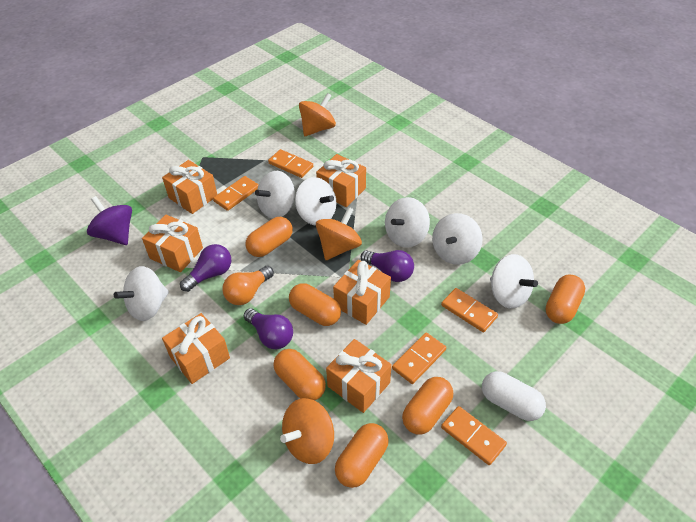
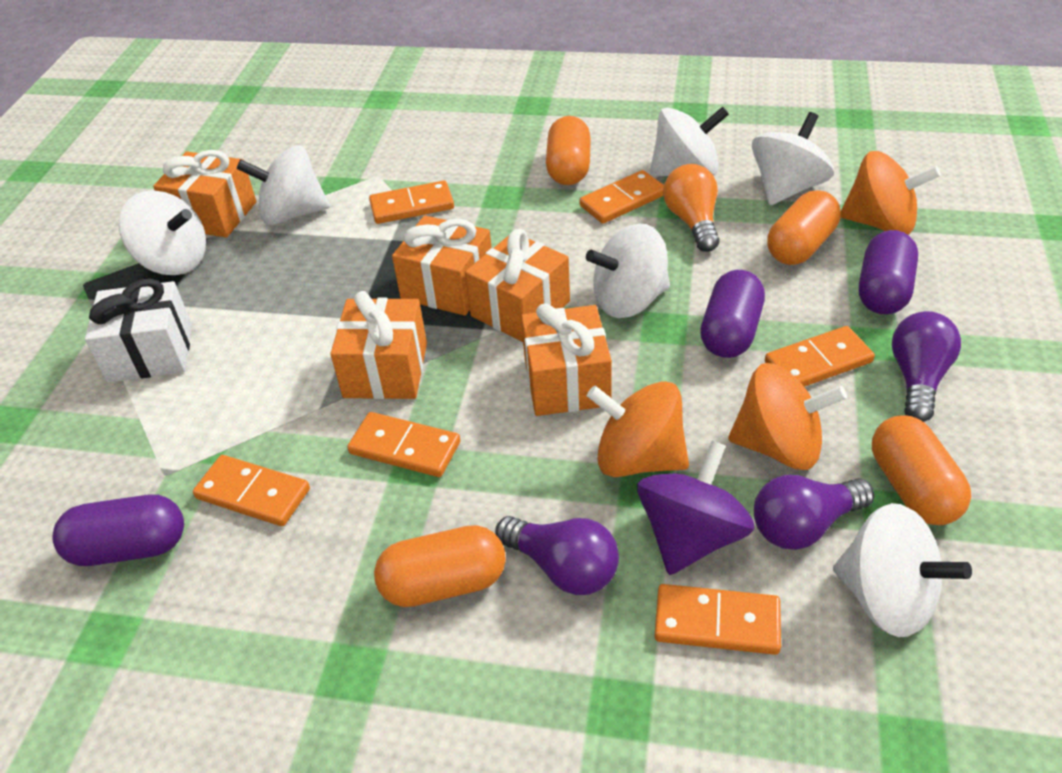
orange capsule: [245,217,293,257] [273,349,326,401] [289,284,341,326] [335,423,389,488] [402,377,453,435] [545,274,585,324] = 6 -> [374,525,506,607] [546,116,591,185] [767,190,841,265] [872,415,971,525] = 4
orange domino: [213,176,259,211] [268,149,313,178] [392,333,446,384] [441,288,498,332] [441,406,507,465] = 5 -> [193,455,310,526] [347,412,460,477] [369,180,454,224] [579,170,664,224] [654,584,781,655] [765,326,875,387] = 6
orange gift: [142,215,203,272] [162,160,217,214] [162,313,230,384] [316,154,366,207] [326,339,392,413] [333,260,391,325] = 6 -> [153,150,256,238] [330,291,427,399] [392,215,492,316] [465,229,570,342] [521,303,612,416] = 5
purple capsule: none = 0 -> [52,494,184,566] [700,270,765,358] [859,230,918,315] = 3
white capsule: [482,371,546,421] = 1 -> none = 0
white gift: none = 0 -> [85,279,192,382] = 1

